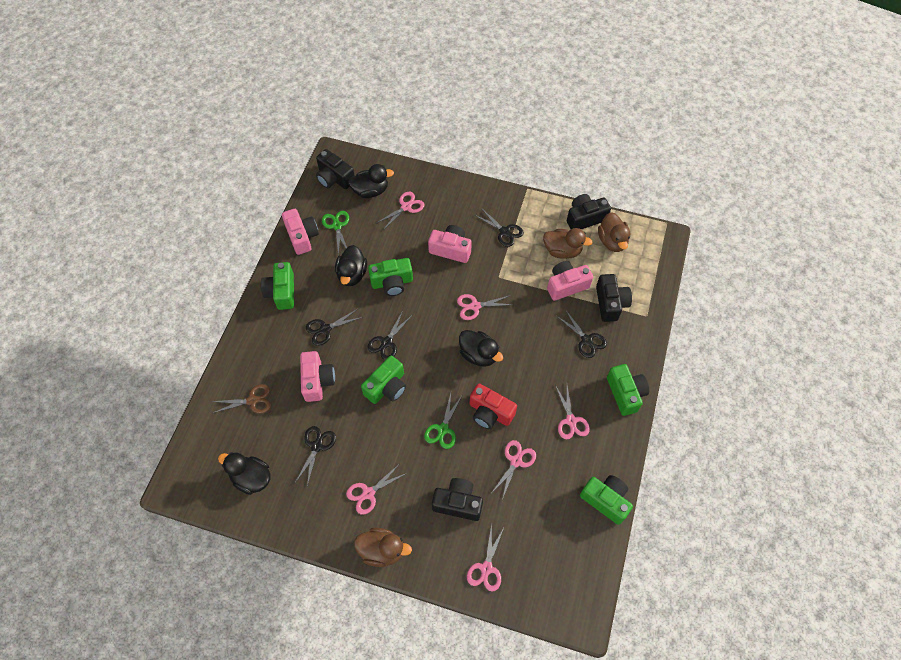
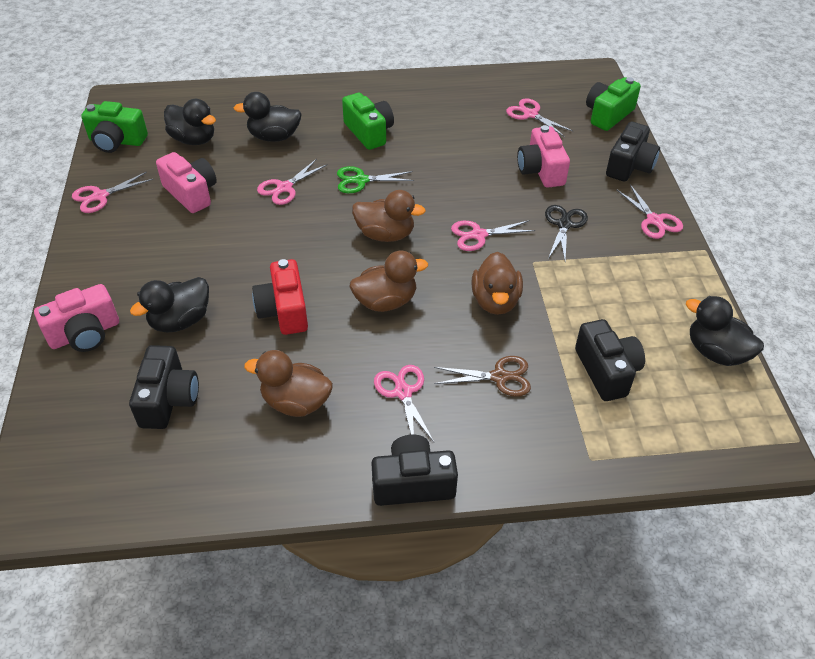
black scissors: [295,426,336,486] [306,309,363,346] [367,311,411,360] [475,208,524,247] [557,311,607,358] = 5 -> [545,205,588,260] = 1
brown duck: [354,527,412,567] [543,228,593,259] [598,212,630,252] = 3 -> [244,350,333,417] [350,250,428,312] [352,190,426,242] [471,252,523,315] = 4
green camera: [261,262,294,310] [361,355,406,404] [368,258,413,296] [580,475,633,525] [607,364,649,416] = 5 -> [81,101,148,153] [342,93,394,150] [586,77,641,131] = 3
green scissors: [322,211,349,256] [424,394,462,449] = 2 -> [337,166,414,193] = 1
pink camera: [282,209,319,255] [300,351,335,402] [428,225,472,263] [547,261,593,301] = 4 -> [34,284,119,352] [156,152,217,213] [517,125,570,188] = 3

